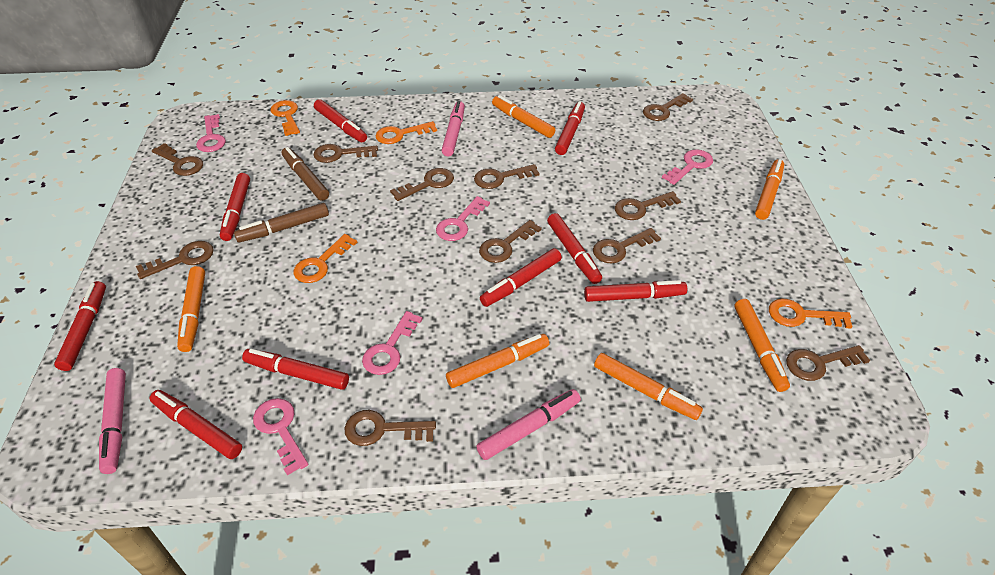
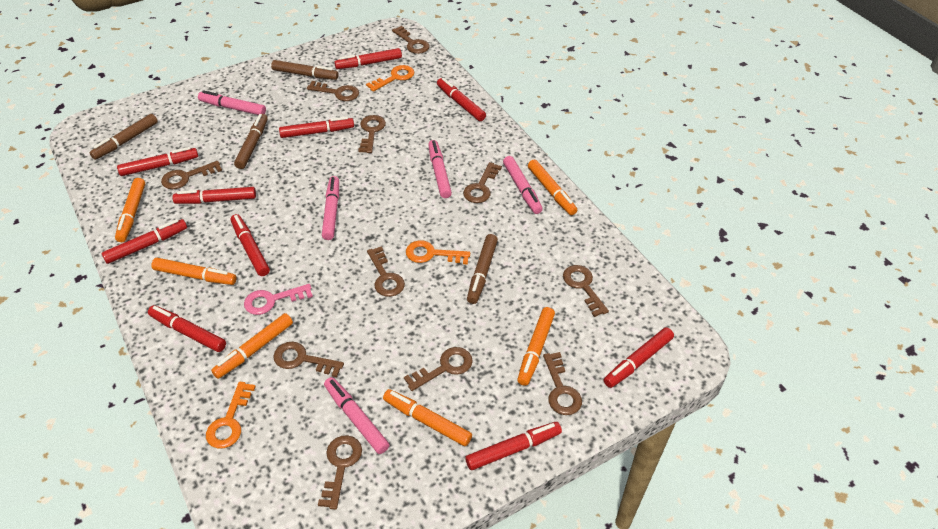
brown marker: [234,203,329,243] [282,147,329,201] = 2 -> [90,114,158,160] [234,114,268,169] [271,60,339,80] [467,234,498,304] = 4
orange key: [270,100,300,136] [293,234,357,283] [376,121,437,144] [769,299,853,328] = 4 -> [206,382,256,448] [366,65,414,92] [406,240,470,264] = 3
pink key: [196,114,226,152] [253,398,308,475] [362,311,423,375] [436,196,490,241] [662,149,713,185] = 5 -> [244,284,313,315] = 1
pink marker: [99,368,126,474] [442,101,465,156] [476,389,581,460] = 3 -> [198,90,266,115] [322,176,339,240] [324,377,389,454] [428,140,452,198] [503,156,543,214] = 5
red marker: [54,281,106,371] [149,390,242,459] [220,173,250,241] [242,349,349,390] [314,99,367,142] [480,248,562,307] [547,213,602,284] [555,101,585,155] [584,280,687,302] = 9 -> [102,219,187,264] [117,147,198,176] [148,305,226,352] [173,187,256,204] [231,214,270,276] [279,117,354,138] [334,48,402,69] [437,78,486,121] [465,422,562,470] [604,327,674,388] = 10

